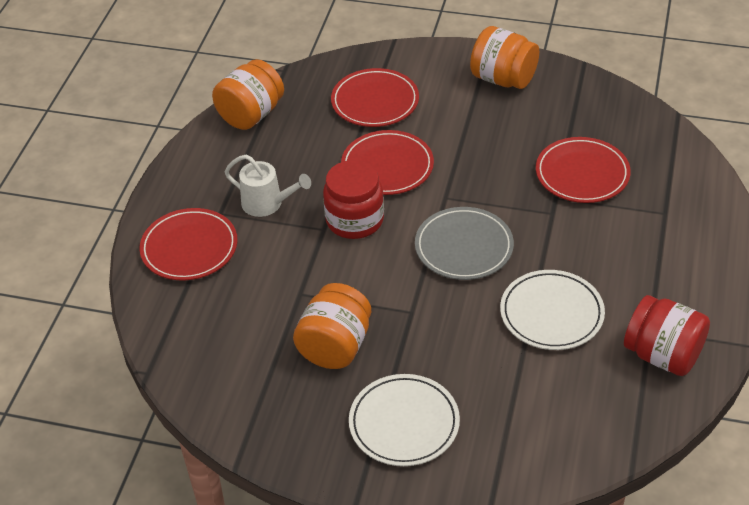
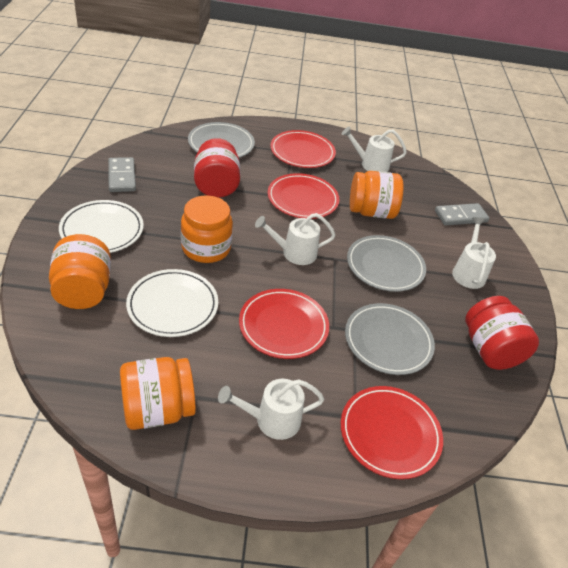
grey domino: none = 0 -> [108,157,136,192] [435,203,489,226] = 2
grey plate: [415,207,514,280] = 1 -> [188,122,255,158] [345,303,435,375] [347,235,426,292] = 3
orange jar: [212,59,284,130] [293,283,371,369] [470,26,539,89] = 3 -> [49,234,111,309] [120,357,196,430] [181,195,233,263] [350,171,403,219] = 4
white watering can: [224,155,311,217] = 1 -> [218,379,324,440] [255,213,335,265] [342,126,407,172] [452,217,496,289] = 4

